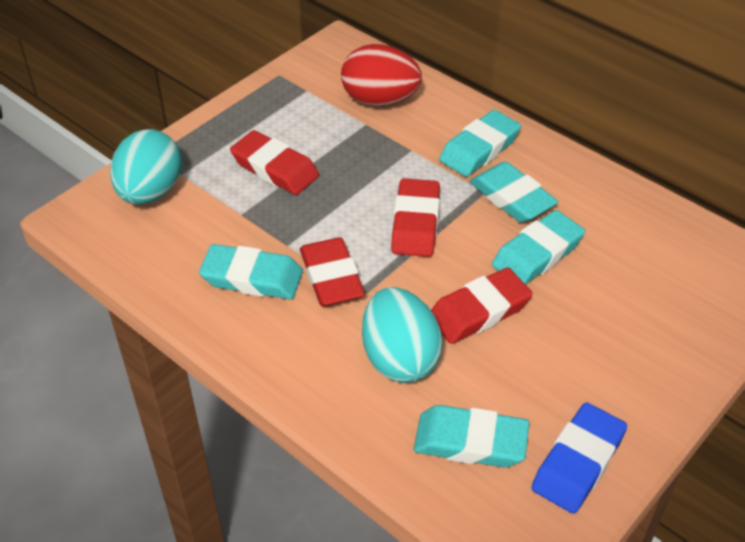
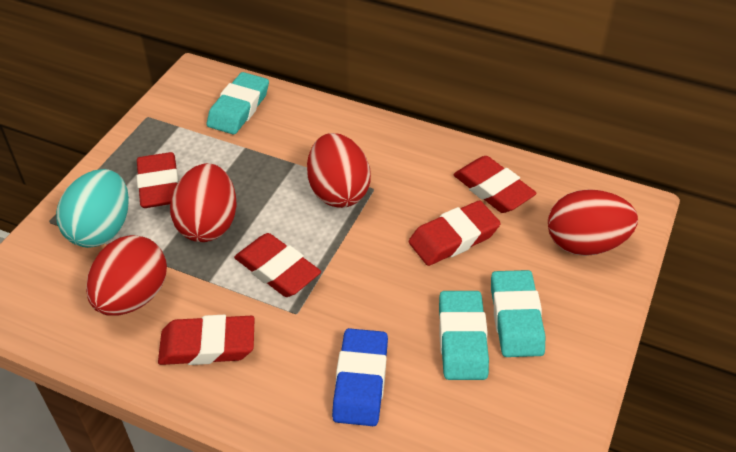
red egg: [341,44,422,106] = 1 -> [86,235,167,316] [170,163,237,242] [307,133,371,208] [548,189,638,256] = 4
red eraser: [230,130,319,195] [300,238,365,306] [391,178,440,257] [431,268,533,344] = 4 -> [137,152,179,208] [158,315,255,365] [234,233,321,297] [409,201,501,266] [453,156,537,213] = 5
turquoise egg: [110,129,182,205] [362,287,443,383] = 2 -> [56,169,129,248] = 1
turquoise eraser: [199,244,303,299] [414,405,530,468] [439,110,521,177] [470,161,558,223] [492,210,585,285] = 5 -> [207,72,269,135] [439,291,489,380] [491,270,545,357] = 3

